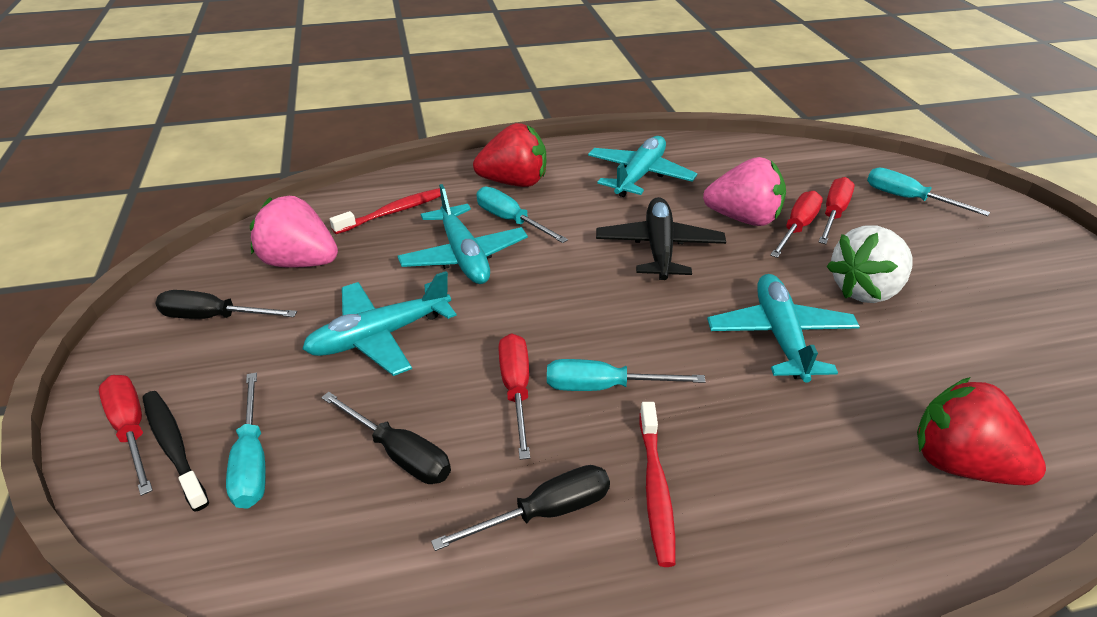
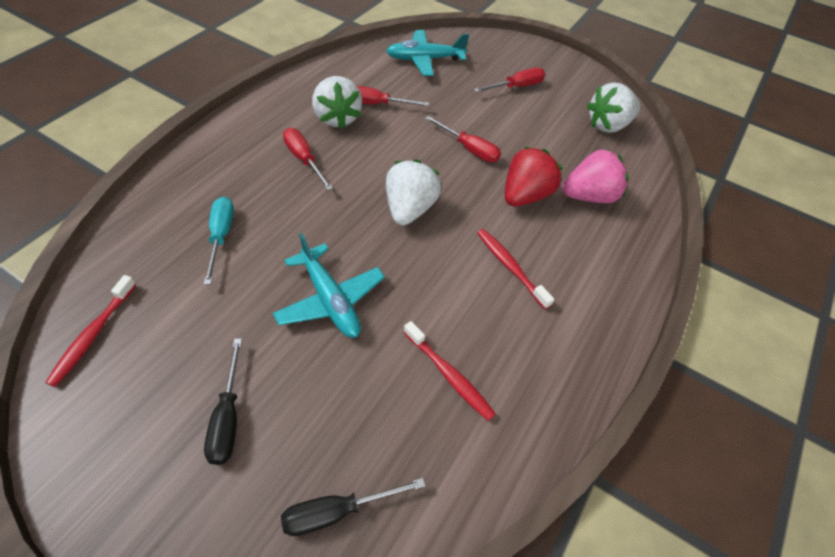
black plane: [596,197,726,280] = 1 -> none = 0
black screwdriver: [155,290,297,319] [321,392,451,484] [431,465,610,551] = 3 -> [204,339,242,465] [281,478,425,536] = 2
black toothbrush: [143,391,209,512] = 1 -> none = 0
pink strawberry: [250,196,338,268] [703,157,786,226] = 2 -> [562,149,629,203] = 1
red strawberry: [473,123,546,187] [917,377,1046,485] = 2 -> [505,147,563,206] = 1
red toothbrush: [330,188,441,234] [640,402,676,567] = 2 -> [45,275,136,387] [404,321,496,421] [477,229,554,309] = 3
turquoise plane: [302,271,457,376] [397,184,528,284] [588,136,697,197] [707,274,860,383] = 4 -> [273,233,385,338] [386,30,469,76] = 2
turquoise screwdriver: [226,373,266,508] [476,187,568,243] [547,359,706,391] [867,167,990,216] = 4 -> [204,197,234,285] = 1
white strawberry: [826,225,912,303] = 1 -> [312,76,362,129] [386,159,441,225] [587,82,641,133] = 3

